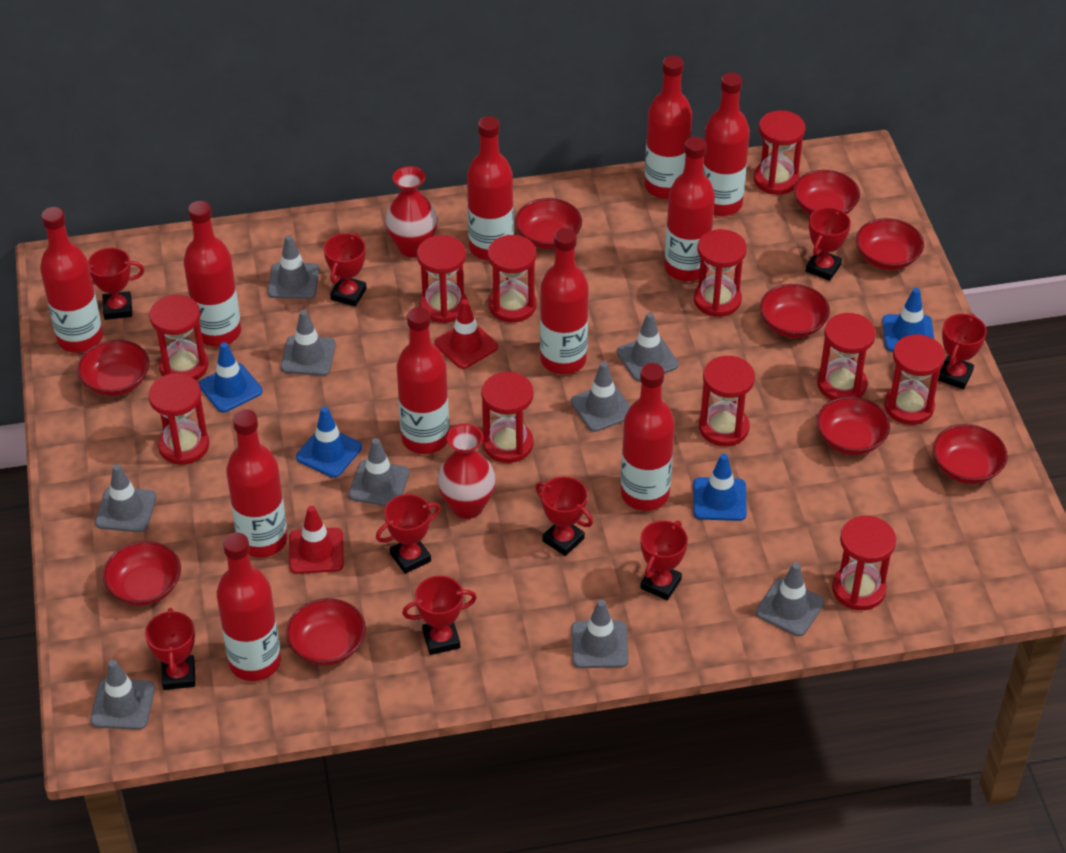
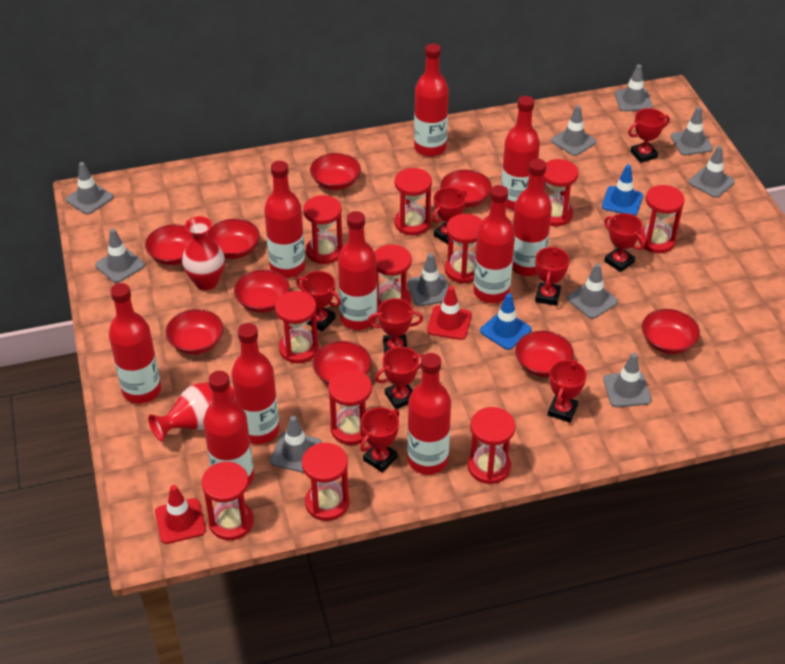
blue traffic cone: [199,342,263,412] [296,407,362,478] [693,454,747,521] [882,288,934,352] = 4 -> [480,293,532,350] [602,165,643,216] = 2
grey traffic cone: [90,660,155,730] [95,464,156,532] [268,235,319,299] [280,310,336,376] [349,438,410,506] [571,362,631,432] [571,600,629,668] [617,313,679,381] [756,563,825,636] = 9 -> [66,162,113,214] [95,228,145,283] [270,416,322,473] [408,253,449,306] [551,105,596,156] [567,263,618,319] [603,353,652,407] [615,64,653,111] [671,106,713,155] [688,146,735,198] = 10
red bottle: [40,207,103,353] [184,201,241,347] [217,532,281,681] [226,409,288,558] [397,307,449,454] [467,116,514,261] [540,228,589,374] [621,363,675,511] [644,56,692,199] [664,137,715,281] [703,73,750,216] = 11 -> [109,283,161,404] [203,371,254,486] [231,323,279,444] [264,161,305,278] [338,211,377,330] [407,353,451,475] [414,43,449,157] [473,185,515,303] [501,96,540,211] [512,159,552,276] = 10

